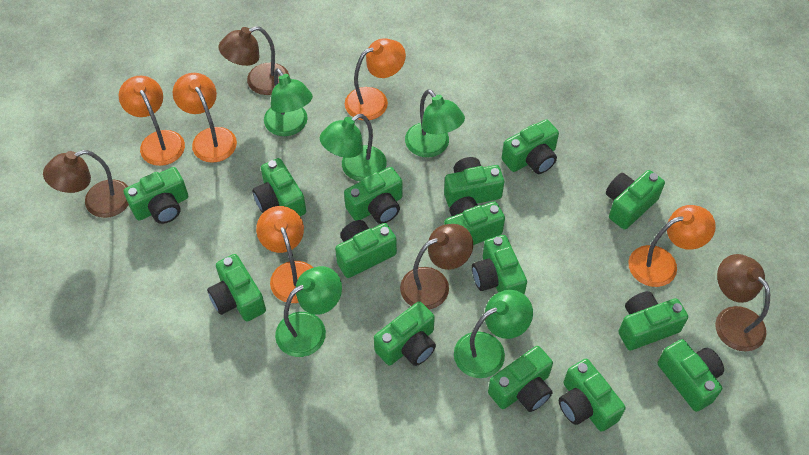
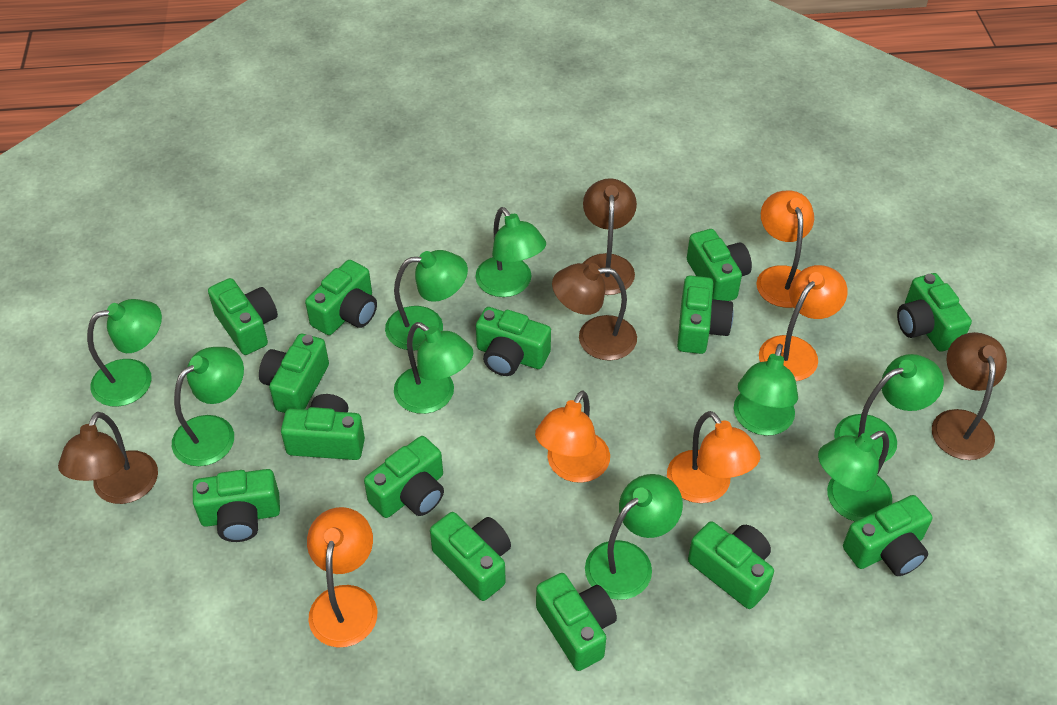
green camera: [124,167,188,224] [207,254,266,322] [252,158,306,216] [335,220,397,278] [344,167,402,224] [374,301,436,366] [444,157,504,208] [444,196,505,245] [472,235,527,295] [488,346,553,412] [502,119,559,174] [559,359,626,432] [606,170,665,230] [618,291,688,350] [658,339,724,412] = 15 -> [193,469,280,542] [208,278,278,355] [259,334,329,413] [281,394,365,460] [305,260,377,335] [364,436,444,518] [430,512,511,601] [476,307,551,376] [536,573,617,671] [677,276,734,354] [687,229,752,301] [688,521,774,609] [843,495,932,576] [897,273,972,352] = 14
green lamp: [264,68,313,136] [275,266,342,357] [320,114,387,182] [405,89,465,157] [454,290,533,378] = 5 -> [87,299,162,407] [172,347,244,466] [385,250,468,350] [394,322,473,414] [475,207,546,297] [585,474,683,600] [734,344,798,436] [818,431,892,521] [834,354,944,462] = 9

